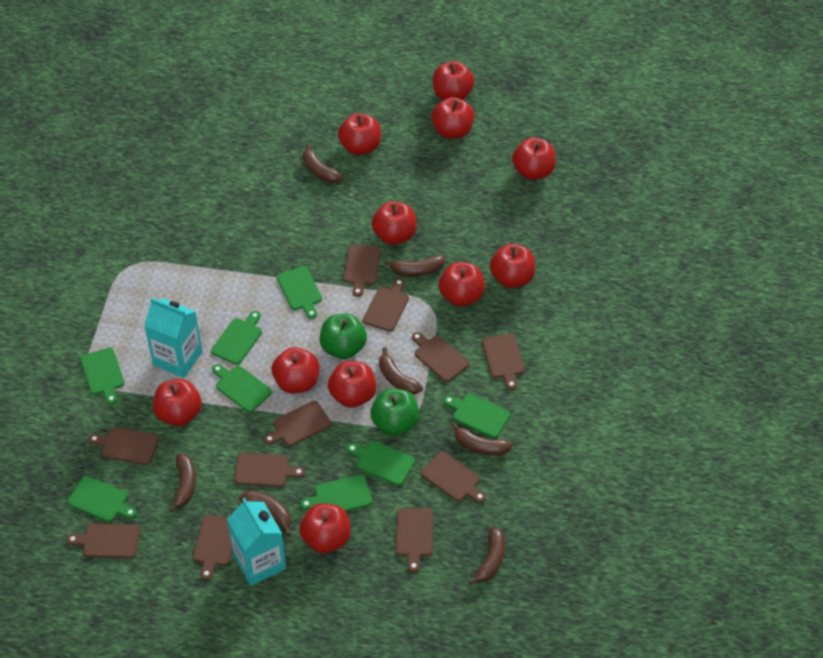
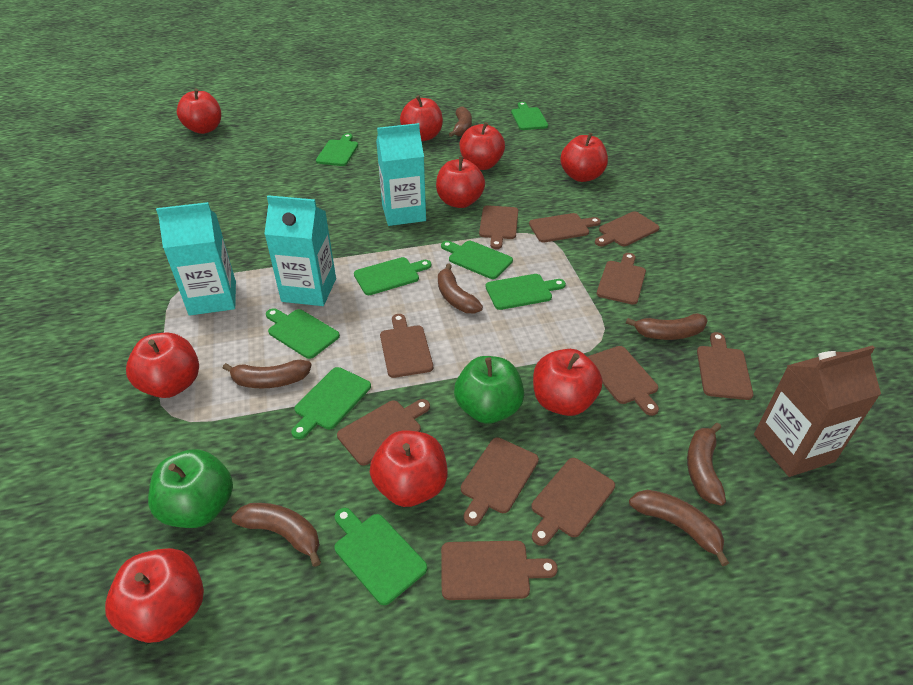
brown carton: none = 0 -> [754,345,881,477] = 1
red apple: [153,379,202,426] [272,347,319,394] [299,503,351,553] [328,361,376,408] [338,113,381,155] [371,201,416,245] [431,97,474,139] [433,61,475,100] [439,262,485,307] [490,244,535,288] [512,137,556,180] = 11 -> [105,548,204,643] [126,332,199,398] [177,88,221,134] [370,430,448,507] [400,95,443,141] [436,157,485,208] [459,122,505,170] [533,349,602,416] [560,132,608,182] = 9
turquoise carton: [144,298,202,378] [227,498,286,586] = 2 -> [156,202,236,316] [264,195,336,306] [376,123,426,226] = 3

